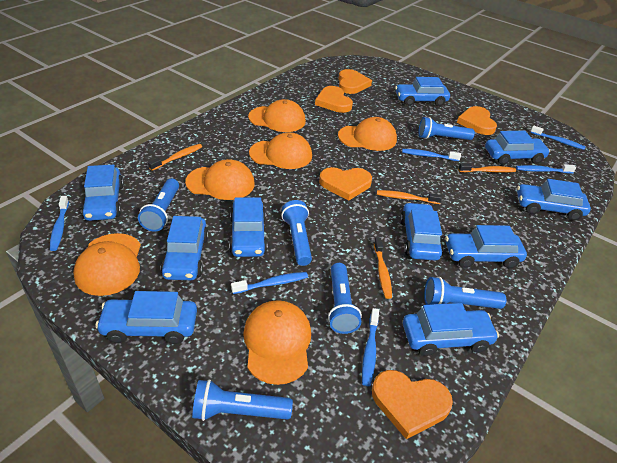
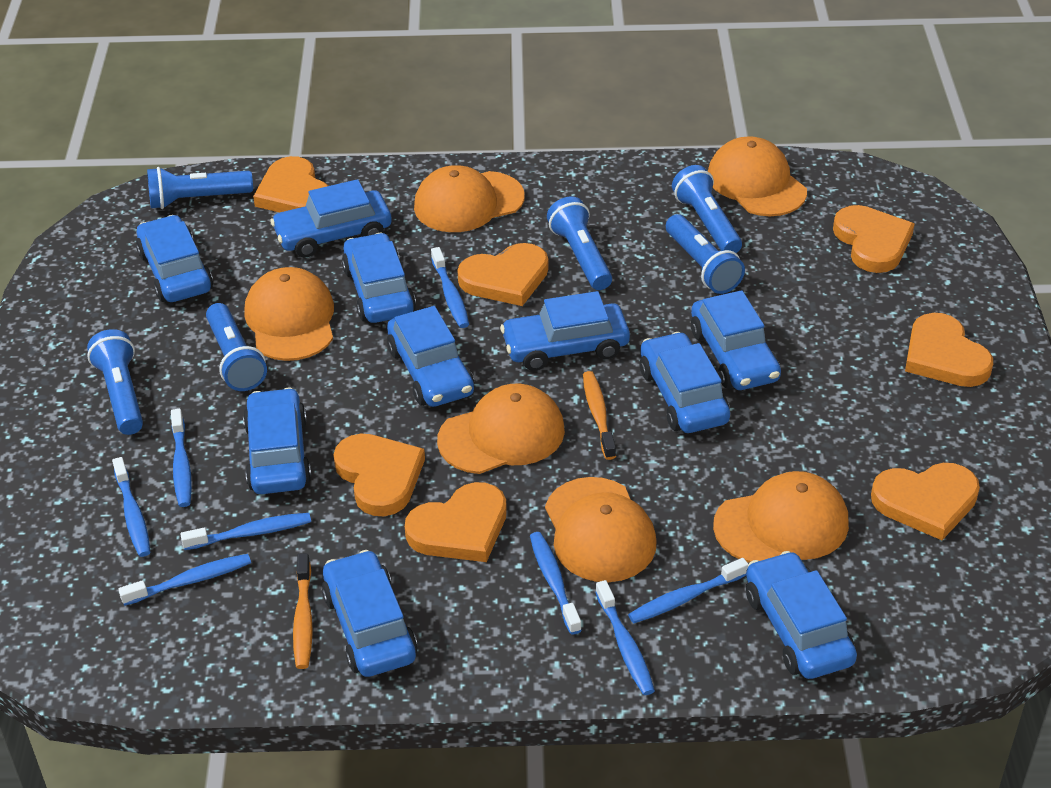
blue toothbrush: [50,196,69,251] [231,272,308,294] [362,308,379,386] [402,149,461,161] [516,164,576,173] [530,125,586,150] = 6 -> [112,457,151,557] [118,554,251,606] [171,409,192,507] [180,513,311,550] [431,247,469,328] [530,532,582,635] [595,580,655,695] [628,558,748,623] = 8
orange heart: [315,86,353,113] [319,167,372,201] [339,69,372,94] [372,370,453,439] [457,106,497,135] = 5 -> [253,156,328,213] [333,434,425,516] [405,482,507,562] [457,243,548,306] [833,205,915,273] [871,463,980,540] [905,313,993,387] = 7
orange toothbrush: [148,144,202,171] [374,238,392,299] [377,190,442,204] [458,163,516,173] = 4 -> [293,553,313,669] [583,371,616,460] = 2

